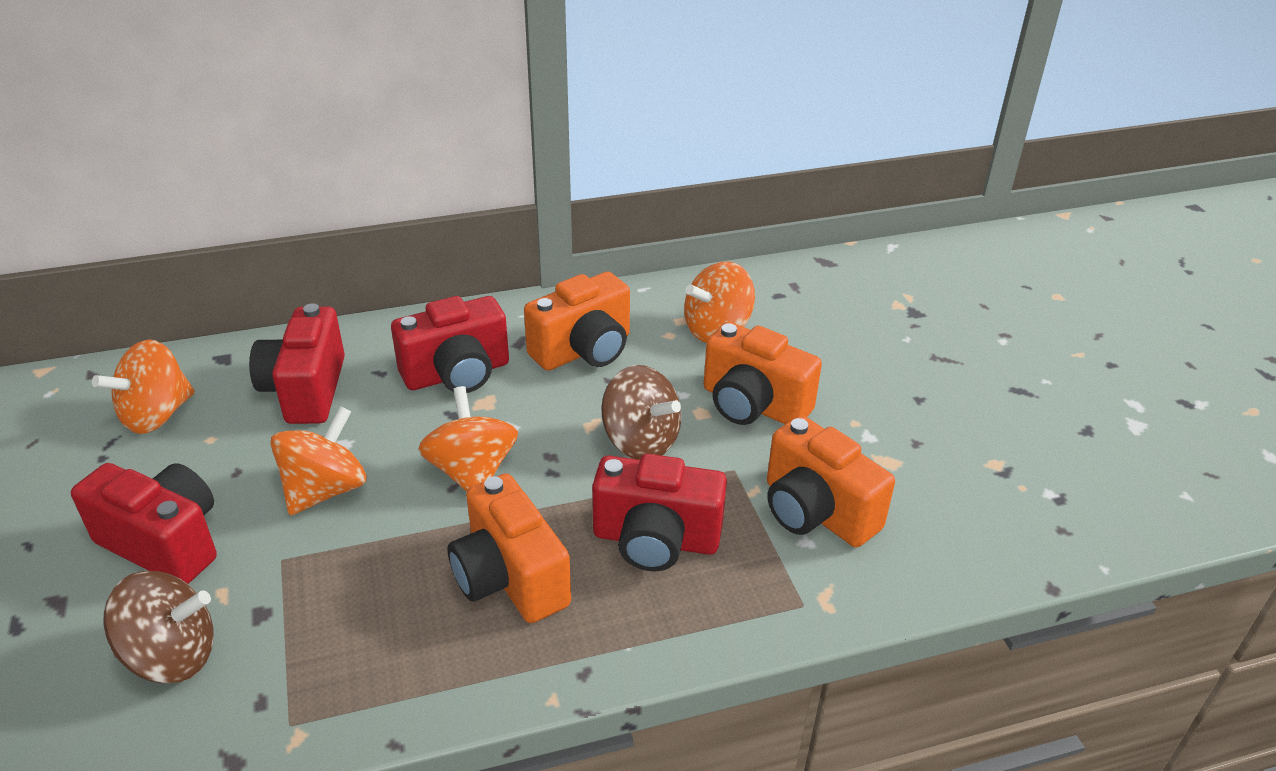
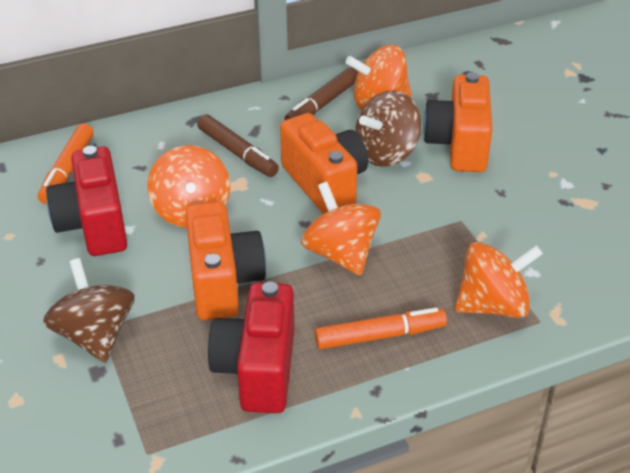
brown marker: none = 0 -> [197,114,279,177] [285,67,358,120] = 2
orange camera: [447,474,571,623] [524,272,630,371] [704,322,822,425] [767,415,895,547] = 4 -> [186,202,266,320] [280,113,368,214] [423,72,492,172] = 3
orange marker: none = 0 -> [38,124,94,204] [315,307,447,349] = 2
red camera: [71,463,217,584] [249,303,345,424] [391,296,509,393] [592,454,727,571] = 4 -> [46,146,127,256] [208,281,294,413] = 2

